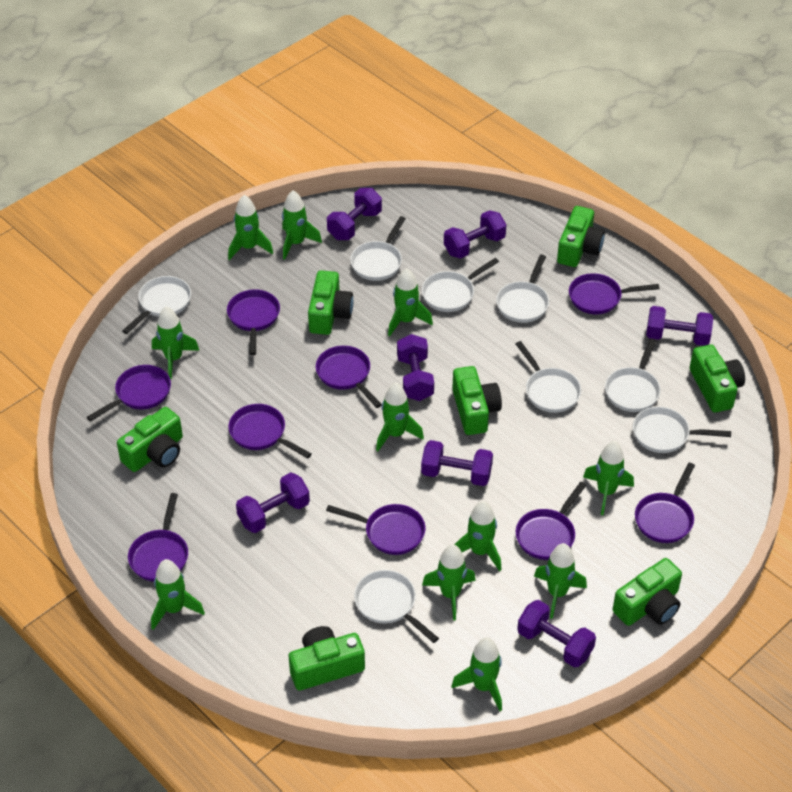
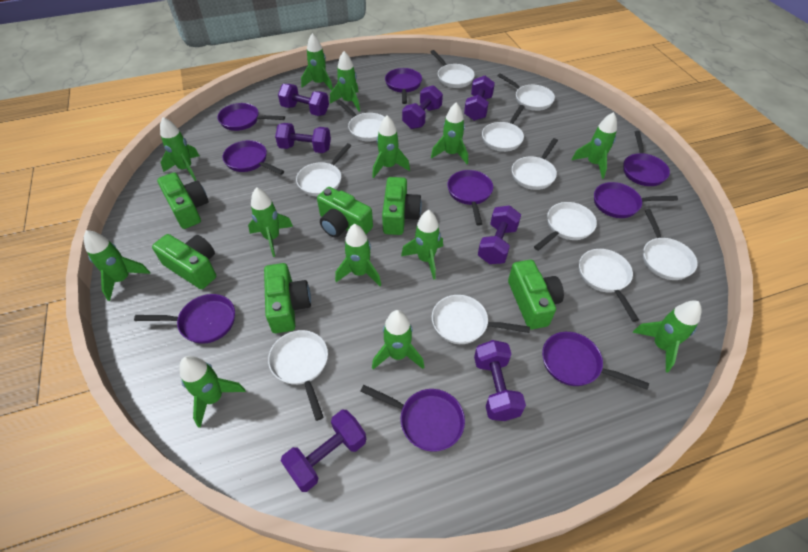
green camera: [117,407,183,472] [289,626,365,690] [308,270,353,335] [452,366,502,435] [557,206,605,267] [613,558,682,626] [690,344,745,413] = 7 -> [152,234,216,289] [157,172,209,229] [264,263,311,333] [317,187,373,238] [382,177,422,235] [508,260,564,329] = 6
green rocket: [151,559,205,630] [152,306,199,379] [228,195,273,260] [282,190,322,260] [376,383,424,451] [388,268,433,336] [422,544,476,621] [452,638,502,711] [454,501,502,571] [534,543,587,619] [583,441,634,515] = 11 -> [84,230,150,301] [160,117,199,181] [180,356,246,428] [248,187,293,257] [301,33,333,91] [330,51,360,112] [335,224,381,286] [372,115,410,178] [372,310,424,369] [401,210,443,280] [431,102,468,164] [572,112,617,179] [633,301,702,372] = 13
white pan: [122,276,191,334] [350,216,406,281] [354,570,439,643] [422,258,499,312] [496,255,549,323] [516,341,581,413] [605,338,661,412] [633,407,731,453] = 8 -> [268,330,328,421] [296,143,351,196] [336,100,385,142] [431,50,475,88] [432,295,530,344] [482,105,525,152] [497,73,555,111] [512,138,558,190] [534,202,597,251] [579,249,639,322] [643,209,698,280] = 11

